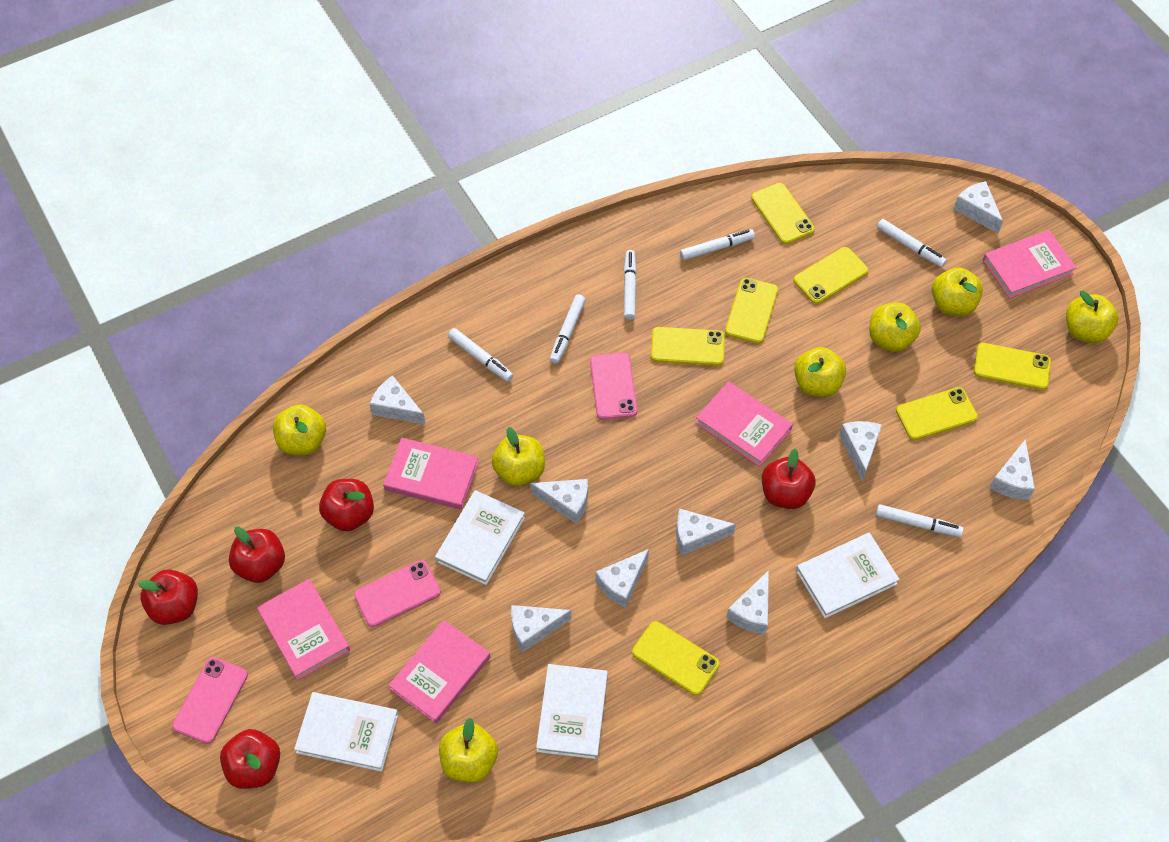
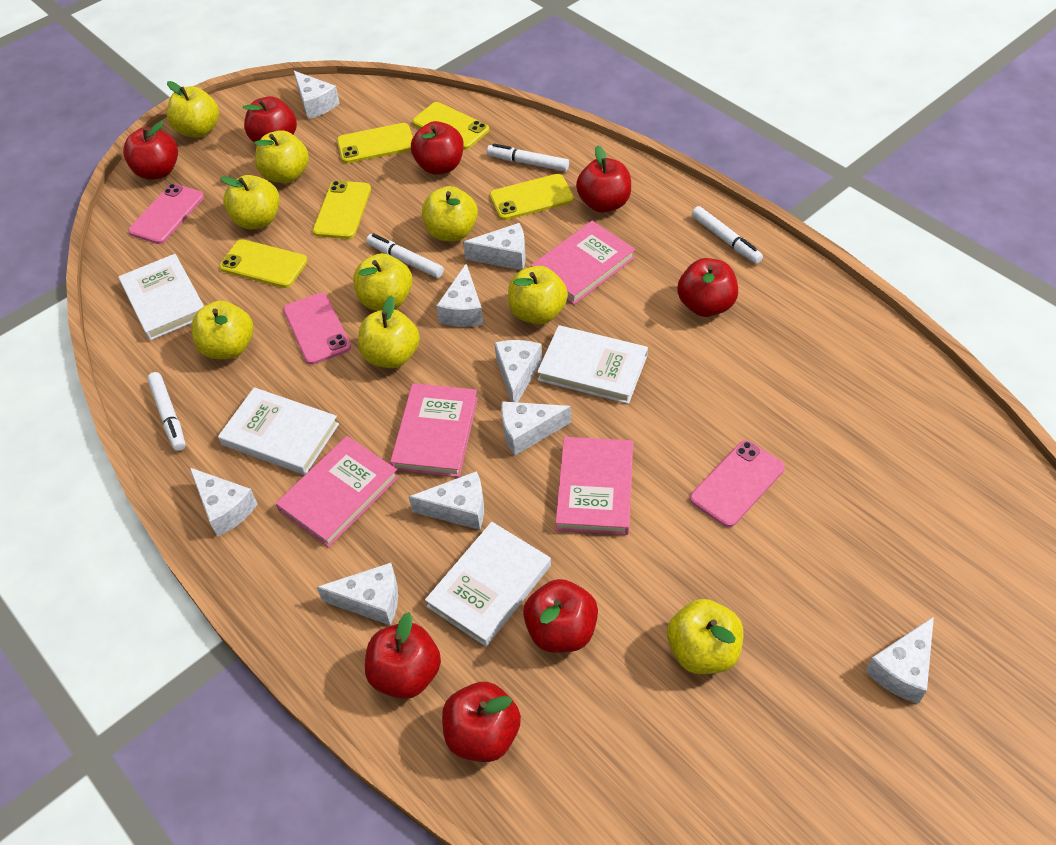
pink book: [257,579,350,680] [383,438,479,510] [389,620,490,724] [696,381,793,467] [983,230,1077,299] = 5 -> [276,436,399,547] [390,383,478,477] [531,221,635,305] [556,437,633,535] = 4
red apple: [138,569,198,625] [220,729,280,789] [229,526,285,583] [319,479,374,531] [762,449,816,509] = 5 -> [123,121,178,180] [243,96,297,142] [365,612,441,699] [411,121,464,175] [442,682,521,762] [523,579,598,653] [576,145,631,213] [677,258,738,317] = 8
white marker: [448,328,513,382] [550,294,586,364] [624,250,637,320] [680,229,755,260] [876,504,964,537] [877,219,947,267] = 6 -> [147,372,186,451] [366,233,444,278] [487,143,569,171] [692,206,763,264] = 4
yellow apple: [273,404,326,455] [439,718,498,783] [492,427,545,486] [794,347,846,397] [869,303,921,352] [932,267,983,316] [1066,291,1119,343] = 7 -> [167,81,219,138] [191,301,253,359] [220,175,280,229] [254,130,309,183] [353,253,412,311] [358,296,420,368] [422,186,478,241] [508,266,568,324] [667,599,743,674] = 9
yellow phone: [632,621,720,695] [651,327,725,366] [725,278,778,344] [751,183,815,244] [794,247,868,304] [896,387,978,440] [974,343,1051,390] = 7 -> [219,239,308,288] [313,181,371,239] [337,123,413,163] [412,102,489,149] [490,174,574,220] = 5

